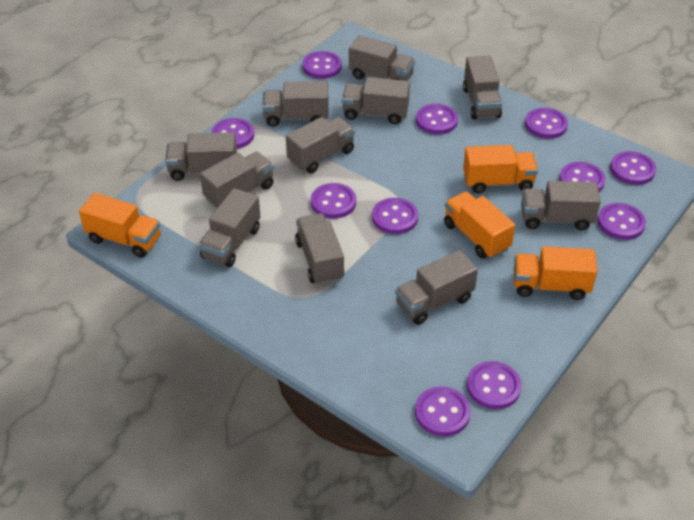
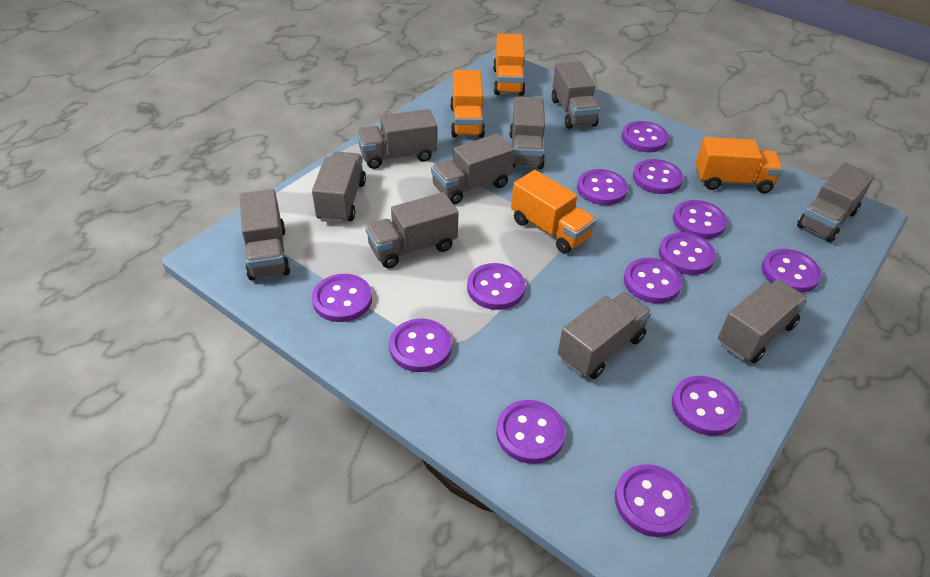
grey truck: [165,132,237,181] [198,188,260,267] [200,151,274,209] [262,81,329,127] [286,117,355,173] [295,213,344,285] [342,77,410,124] [349,35,415,81] [395,250,478,325] [463,55,502,119] [521,181,601,230] = 11 -> [240,189,290,280] [312,152,366,223] [357,109,437,169] [365,192,459,268] [431,134,515,204] [509,97,545,169] [552,62,600,129] [558,292,652,379] [718,280,808,363] [797,162,875,242] = 10
purple button: [211,118,254,149] [302,51,342,79] [311,183,356,219] [372,198,418,234] [415,386,471,436] [416,104,458,135] [467,361,522,409] [525,108,568,139] [559,162,605,192] [597,203,646,240] [610,151,656,185] = 11 -> [312,274,372,322] [389,319,452,372] [467,263,525,310] [496,400,566,464] [577,169,628,205] [615,464,691,537] [622,121,669,152] [624,258,682,303] [633,159,683,194] [659,232,716,275] [672,376,741,436] [673,200,727,239] [762,249,822,293] = 13

